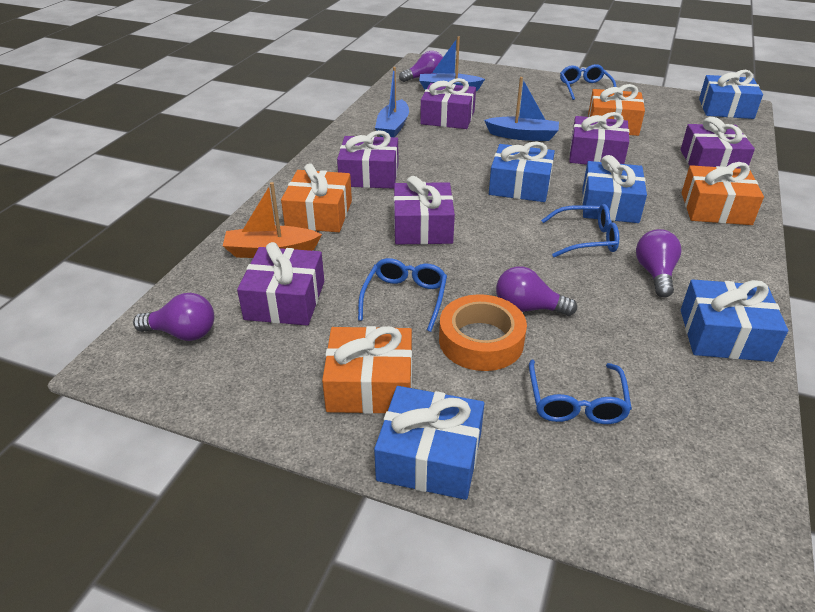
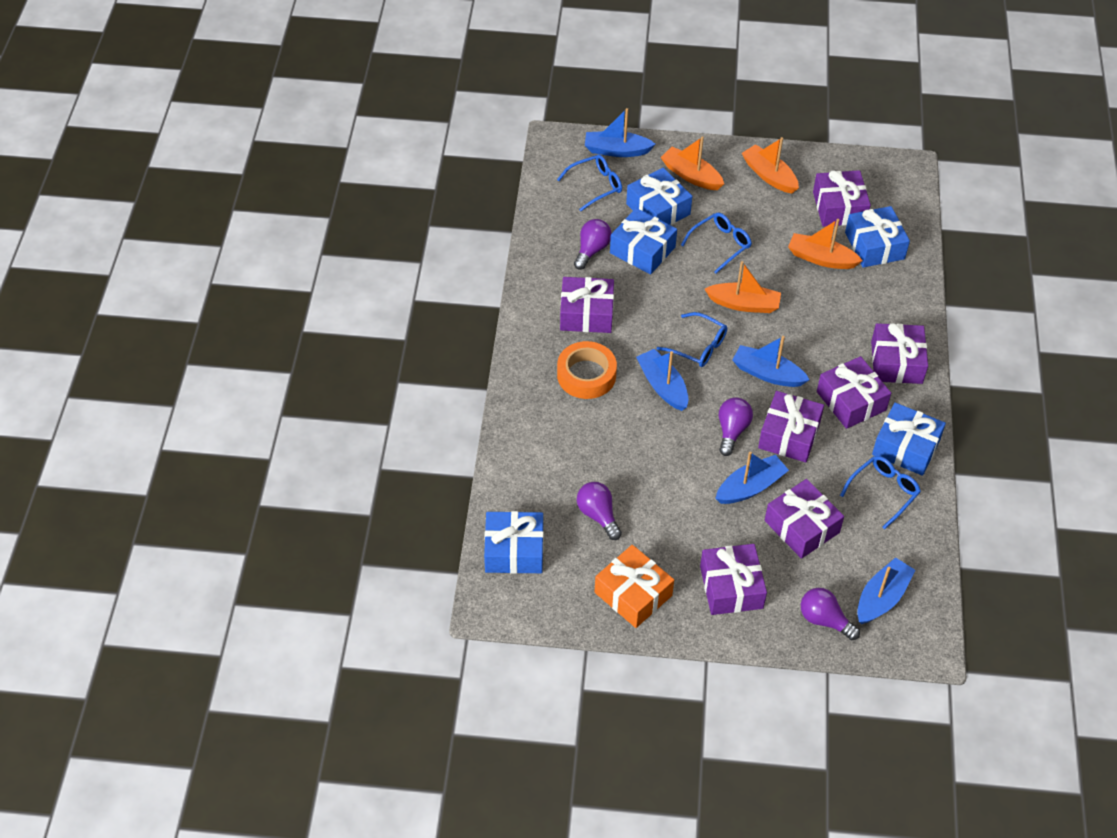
blue boat: [375,67,409,137] [419,36,485,91] [484,77,559,141] = 3 -> [585,108,656,157] [636,349,689,411] [715,452,789,504] [732,336,810,387] [857,557,916,624] = 5
orange boat: [223,182,322,258] = 1 -> [661,136,724,190] [705,261,781,313] [742,137,799,194] [788,219,863,269] = 4
orange gift: [281,163,352,232] [322,326,412,414] [588,84,645,136] [681,162,764,225] = 4 -> [595,545,674,628] = 1
purple gift: [237,242,324,325] [337,130,398,188] [394,176,455,245] [420,78,476,129] [569,112,629,165] [680,117,755,169] = 6 -> [560,277,614,333] [700,544,767,615] [758,391,824,462] [765,479,844,559] [813,170,871,227] [817,356,891,429] [871,323,928,384] = 7

